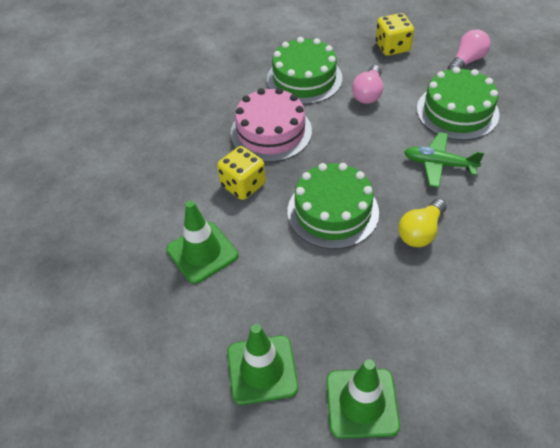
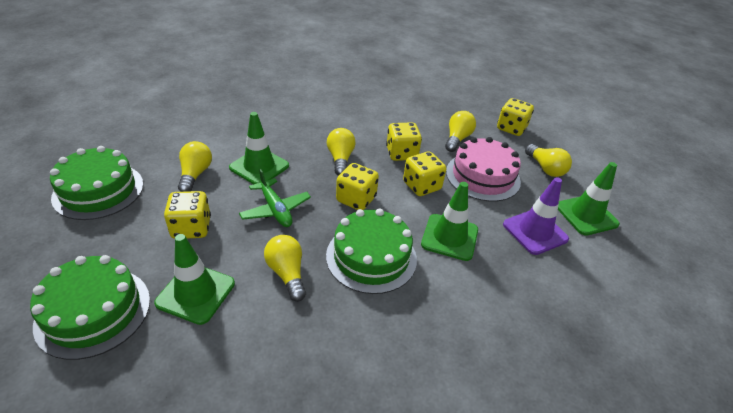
green traffic cone: [166,201,238,284] [228,324,298,405] [326,360,400,439] = 3 -> [154,234,235,325] [229,112,289,184] [421,182,478,261] [558,162,620,236] = 4
pink light bulb: [352,65,383,104] [447,29,490,70] = 2 -> none = 0
purple traffic cone: none = 0 -> [503,177,569,255] = 1
yellow dice: [217,146,266,200] [376,13,414,56] = 2 -> [164,191,211,239] [336,163,379,210] [386,122,422,161] [403,151,446,196] [497,98,534,136] = 5
yellow light bulb: [398,199,446,247] = 1 -> [178,141,212,192] [264,235,306,302] [327,128,356,176] [445,111,476,152] [525,144,572,177] = 5

